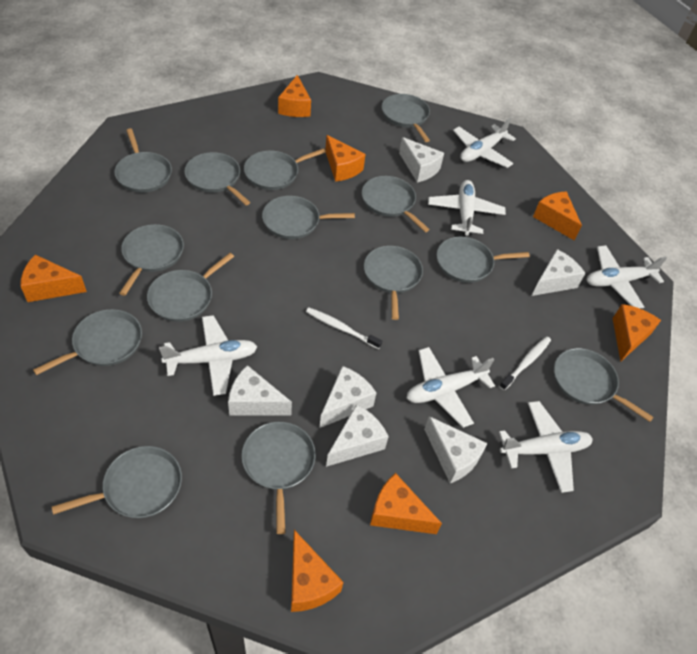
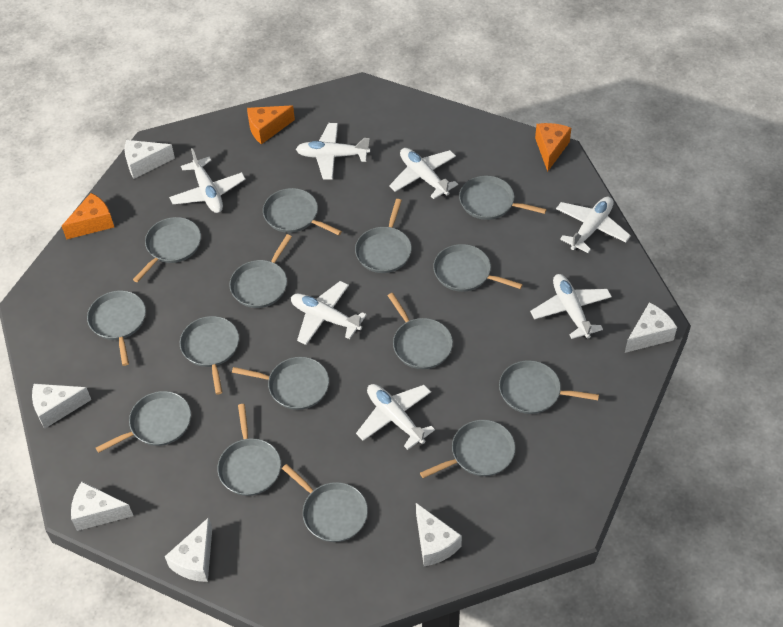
grey pan: [33,309,142,375] [52,446,182,518] [114,129,172,193] [119,224,184,296] [147,253,234,322] [185,152,250,205] [242,422,316,534] [244,148,326,190] [262,196,355,239] [362,176,430,232] [364,246,423,320] [382,94,430,142] [437,237,530,283] [554,348,654,422] = 14 -> [87,291,146,366] [96,391,191,453] [133,217,201,282] [180,316,239,394] [217,404,281,496] [229,234,292,308] [232,357,329,410] [263,188,342,235] [282,464,368,542] [355,199,412,273] [387,293,453,369] [420,420,515,478] [433,244,523,292] [459,176,547,220] [499,360,599,414] = 15
orange cheese: [20,255,87,302] [278,75,311,117] [291,530,343,612] [325,135,366,182] [370,473,442,534] [533,191,582,241] [613,304,661,361] = 7 -> [62,193,114,240] [247,105,295,144] [535,123,571,172] = 3
white plane: [159,315,257,396] [407,347,495,428] [428,180,506,236] [453,118,516,168] [499,401,593,493] [587,245,667,308] = 6 -> [169,148,246,213] [291,281,367,345] [296,123,370,180] [356,384,435,450] [389,148,458,199] [530,274,612,339] [556,197,631,253] = 7
white toothbrush: [306,308,382,349] [500,336,551,390] = 2 -> none = 0

